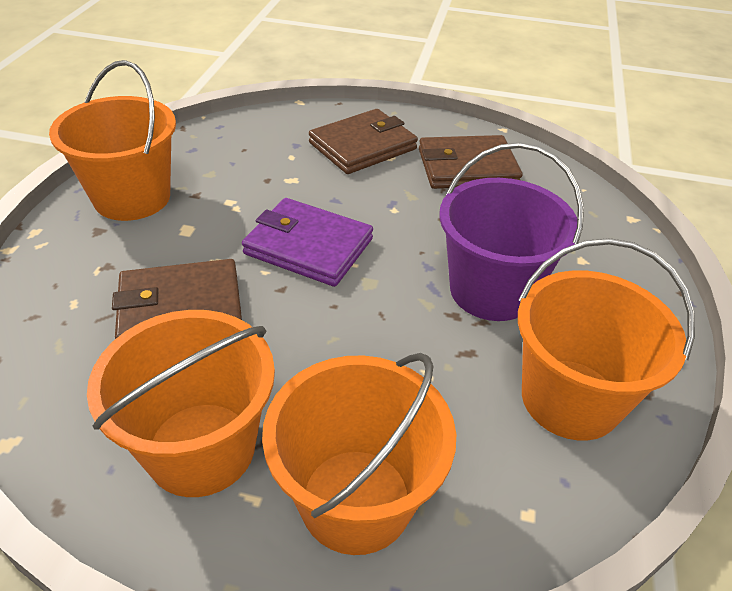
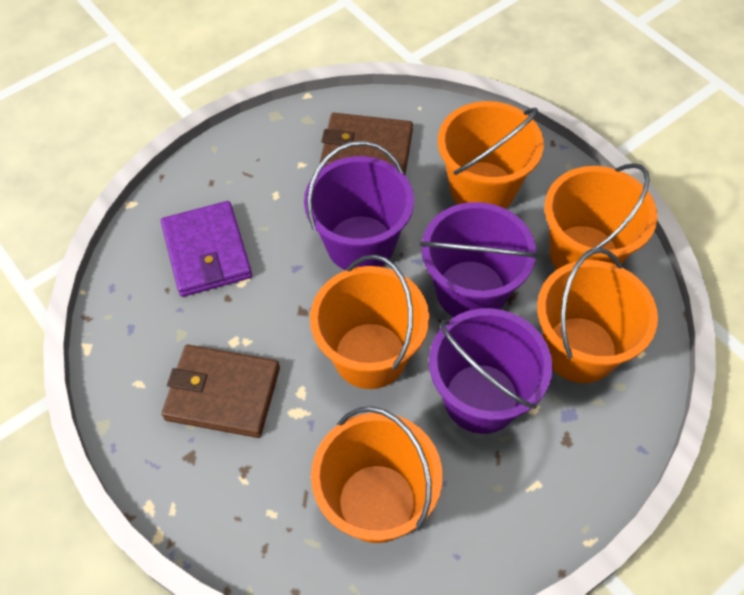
brown wallet: [112,259,242,339] [309,109,418,174] [419,135,522,189] = 3 -> [162,345,280,438] [320,113,413,175] = 2
orange bucket: [49,60,176,221] [87,310,275,497] [262,353,456,555] [518,238,695,441] = 4 -> [310,255,429,389] [311,406,443,543] [438,101,544,209] [537,248,658,383] [545,163,657,269] = 5
purple bucket: [439,143,584,321] = 1 -> [304,141,414,270] [420,202,538,317] [429,308,553,434] = 3

